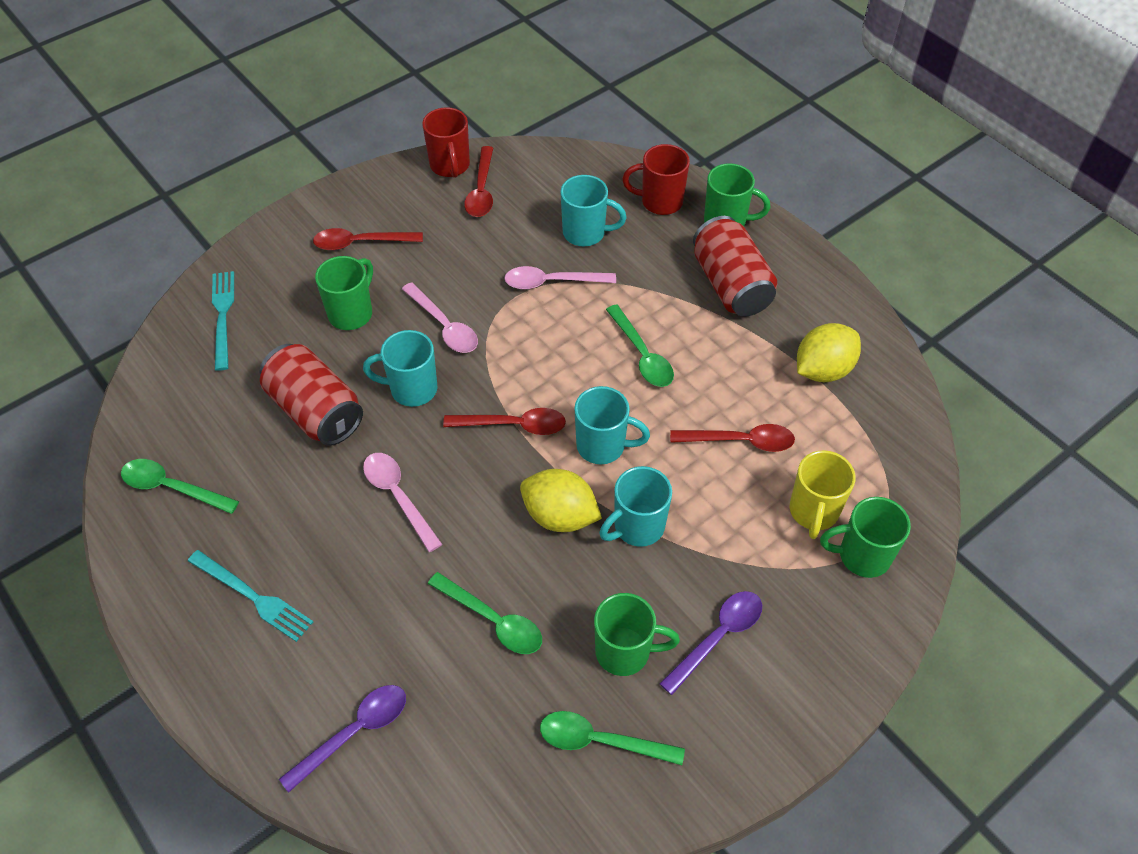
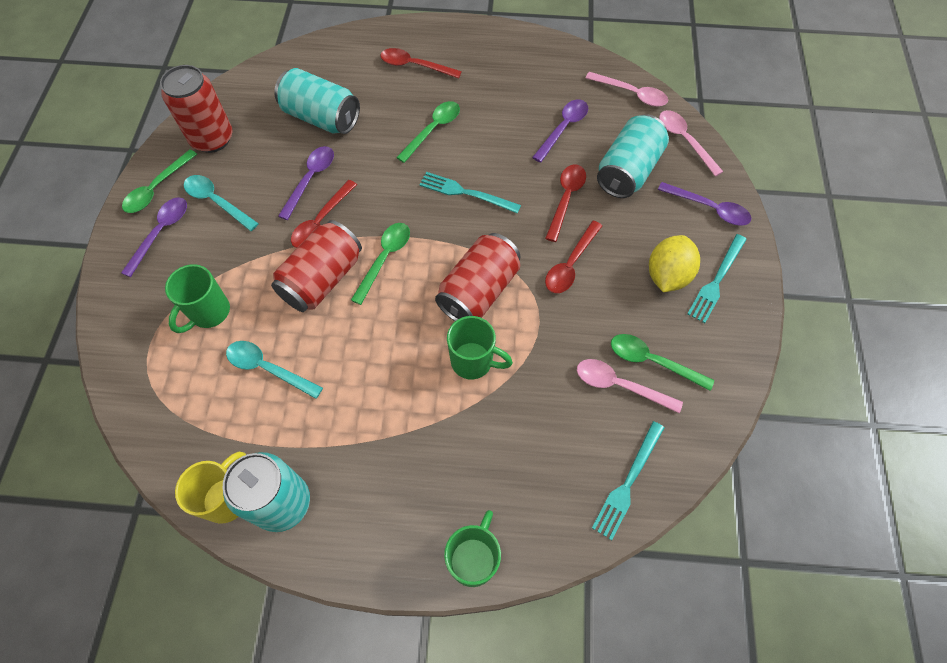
green mug: [315,256,373,330] [594,593,680,676] [704,163,770,226] [820,497,911,578] = 4 -> [165,264,230,333] [444,510,501,587] [447,316,513,379] = 3
purple spoon: [279,685,406,793] [659,591,762,695] = 2 -> [121,197,187,277] [278,146,334,220] [532,99,588,163] [658,182,751,226] = 4
red can: [260,344,363,446] [693,216,777,317] = 2 -> [160,65,233,153] [271,220,362,312] [435,233,521,321] = 3
red mug: [422,107,470,178] [622,144,690,215] = 2 -> none = 0
turquoise can: none = 0 -> [223,452,310,532] [274,68,360,134] [597,114,669,198] = 3
turquoise fork: [188,550,313,642] [212,271,234,371] = 2 -> [419,172,521,214] [592,421,664,540] [687,234,747,323] = 3
turquoise mug: [363,330,437,407] [560,175,627,246] [574,386,650,464] [599,466,672,547] = 4 -> none = 0
turquoise spoon: none = 0 -> [184,175,259,231] [226,341,323,399] = 2
yellow lemon: [520,469,602,532] [797,323,861,382] = 2 -> [649,235,700,292] = 1

